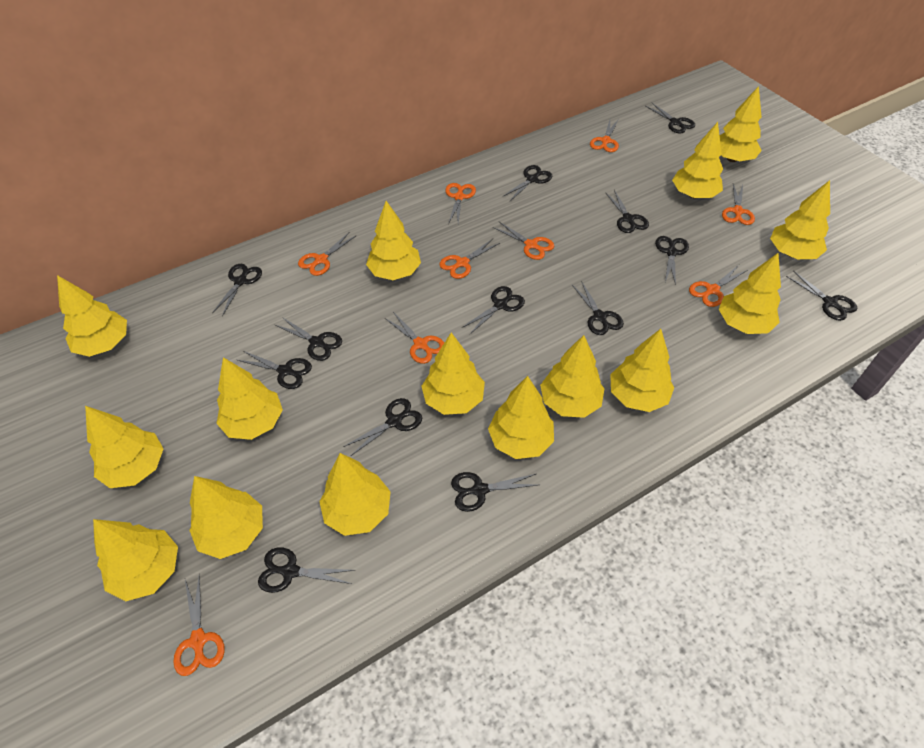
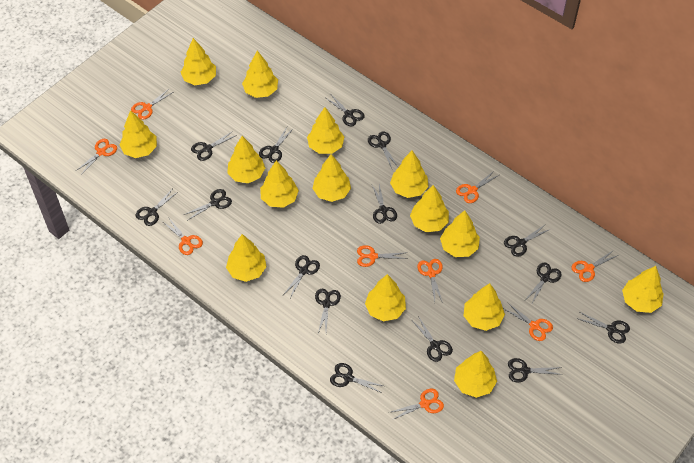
black scissors: [212,264,262,316] [237,351,312,389] [258,547,355,593] [275,317,342,361] [343,398,422,456] [451,472,538,512] [462,286,525,334] [502,165,552,201] [572,281,624,335] [605,190,649,233] [646,102,695,133] [655,236,689,285] [786,271,857,321] = 13 -> [136,190,178,226] [184,189,232,220] [191,131,237,161] [259,127,294,163] [283,255,320,298] [315,289,341,333] [326,95,365,126] [330,363,383,393] [368,131,398,169] [372,184,397,224] [413,316,453,362] [504,224,550,257] [508,358,563,383] [525,263,562,305] [576,312,630,344] = 15

